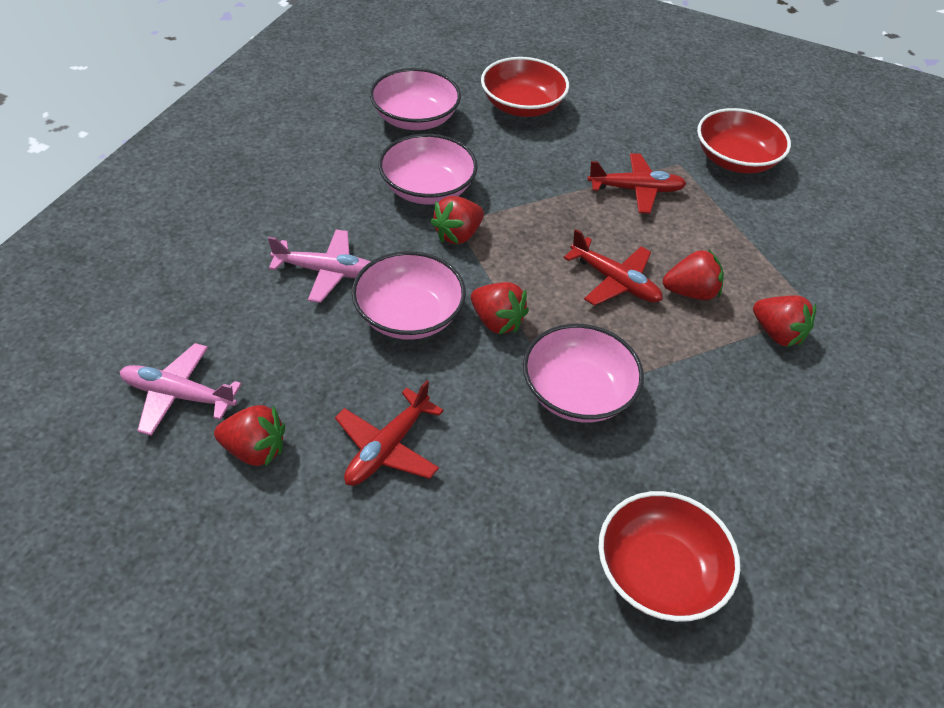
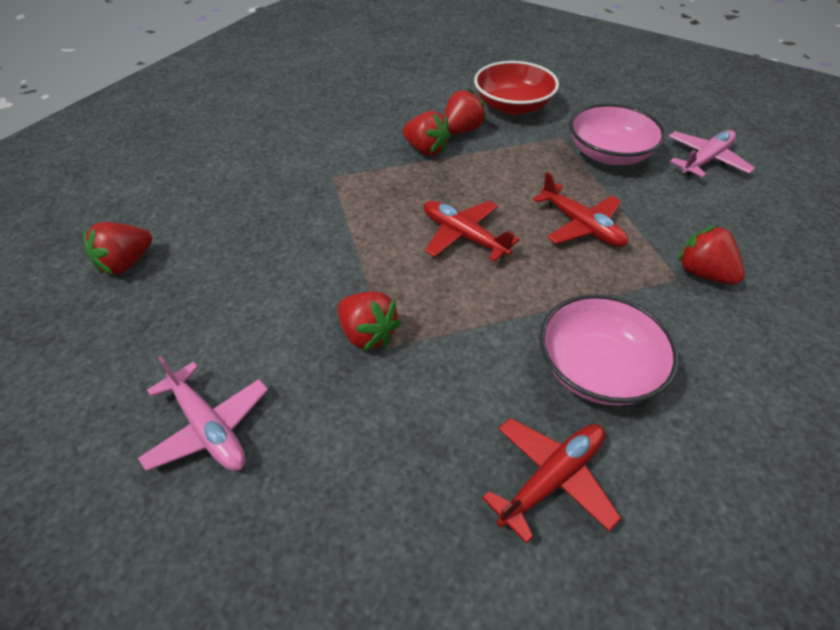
pink bowl: [352,251,466,340] [370,68,461,130] [378,134,478,204] [523,324,644,422] = 4 -> [540,294,679,406] [569,104,666,165] = 2
red bowl: [481,57,569,117] [599,491,740,622] [697,108,791,174] = 3 -> [474,61,559,115] = 1

